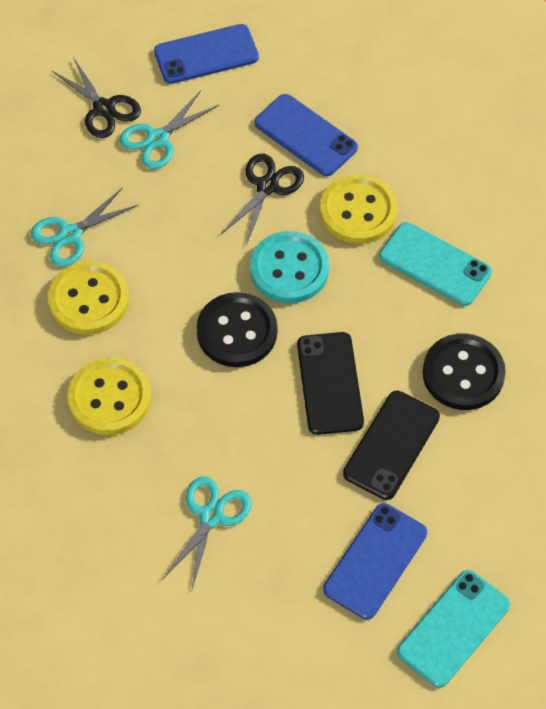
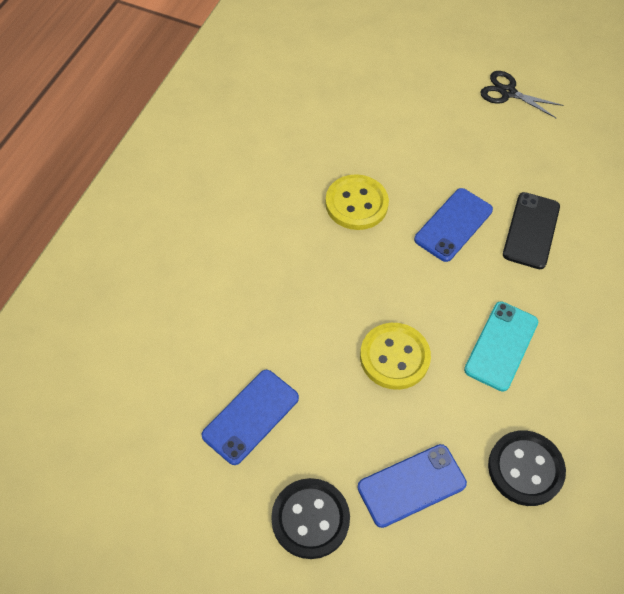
black phone: [297,332,364,435] [343,391,440,500] = 2 -> [503,192,560,269] = 1
black scissors: [52,57,141,138] [221,154,304,245] = 2 -> [481,71,563,118] = 1
turquoise button: [250,231,329,303] = 1 -> none = 0
turquoise phone: [379,222,492,306] [397,570,510,688] = 2 -> [464,302,538,392] = 1
turquoise scissors: [31,187,138,267] [119,91,219,169] [163,476,252,589] = 3 -> none = 0
yellow button: [48,261,129,335] [68,357,151,435] [320,174,397,244] = 3 -> [325,174,389,230] [360,323,431,390] = 2

